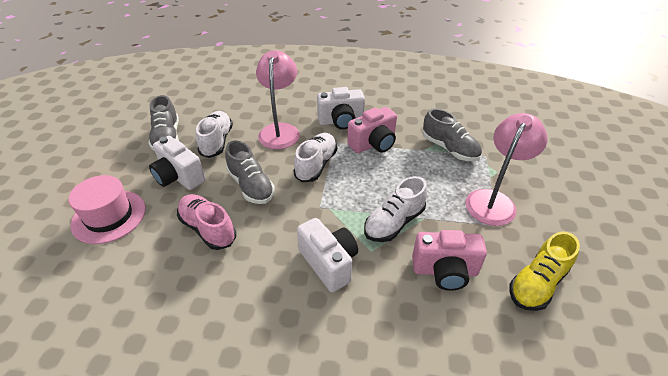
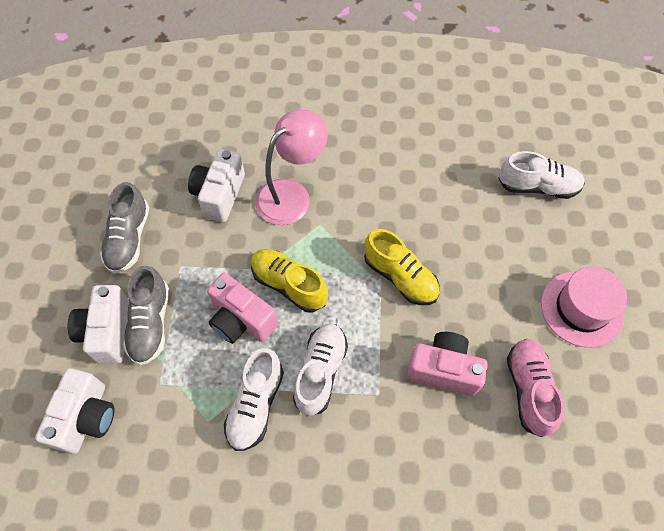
grey shoe: [149,95,179,151] [225,141,275,204] [423,108,482,161] = 3 -> [100,182,149,274] [123,266,169,365] = 2
pink lamp: [256,50,300,149] [465,113,548,226] = 2 -> [255,110,328,225] = 1
yellow shoe: [509,232,580,311] = 1 -> [251,249,328,312] [364,229,440,305] = 2

